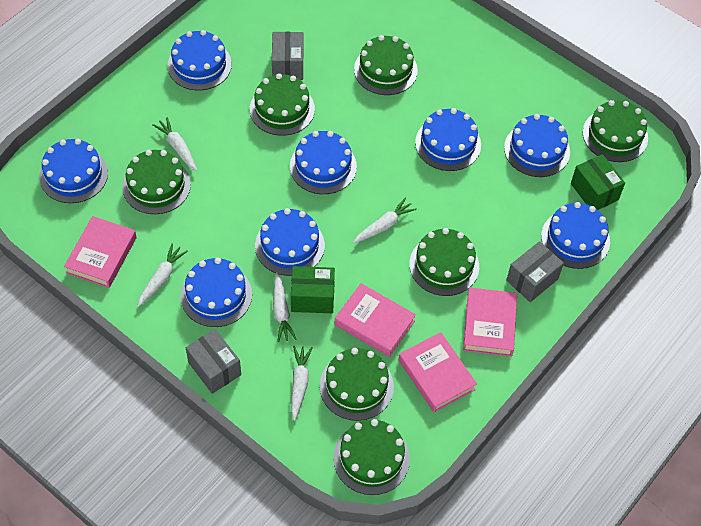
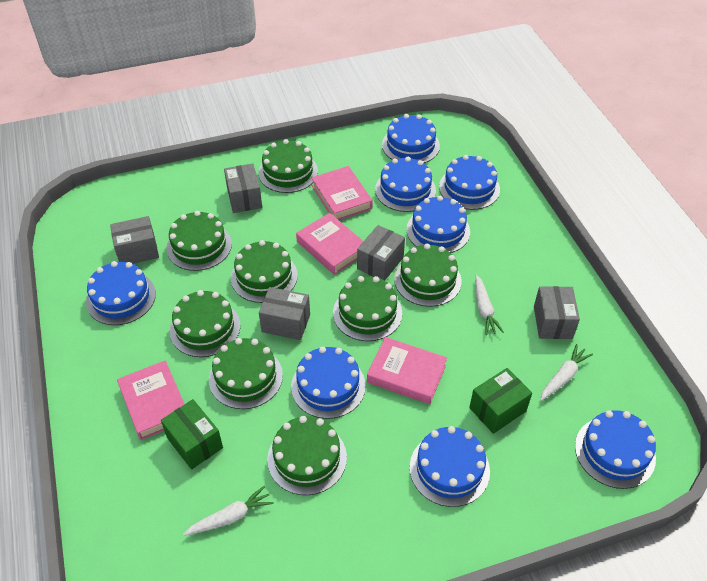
green cake: [122,150,191,214] [250,73,315,136] [320,348,394,421] [333,419,410,495] [354,35,418,95] [409,228,479,296] [583,100,648,162] = 7 -> [167,211,232,271] [169,290,240,357] [209,338,283,409] [231,240,298,303] [258,139,318,193] [267,416,347,495] [333,276,402,341] [394,244,462,307] = 8
grey box: [186,329,241,394] [272,32,303,80] [506,241,564,302] = 3 -> [110,216,159,264] [224,164,262,213] [259,287,310,340] [357,225,405,281] [534,286,580,339] = 5
white carrot: [138,243,188,307] [152,117,197,171] [273,272,297,342] [291,346,313,421] [353,198,417,243] = 5 -> [183,485,273,536] [475,275,504,335] [540,344,593,401] = 3

